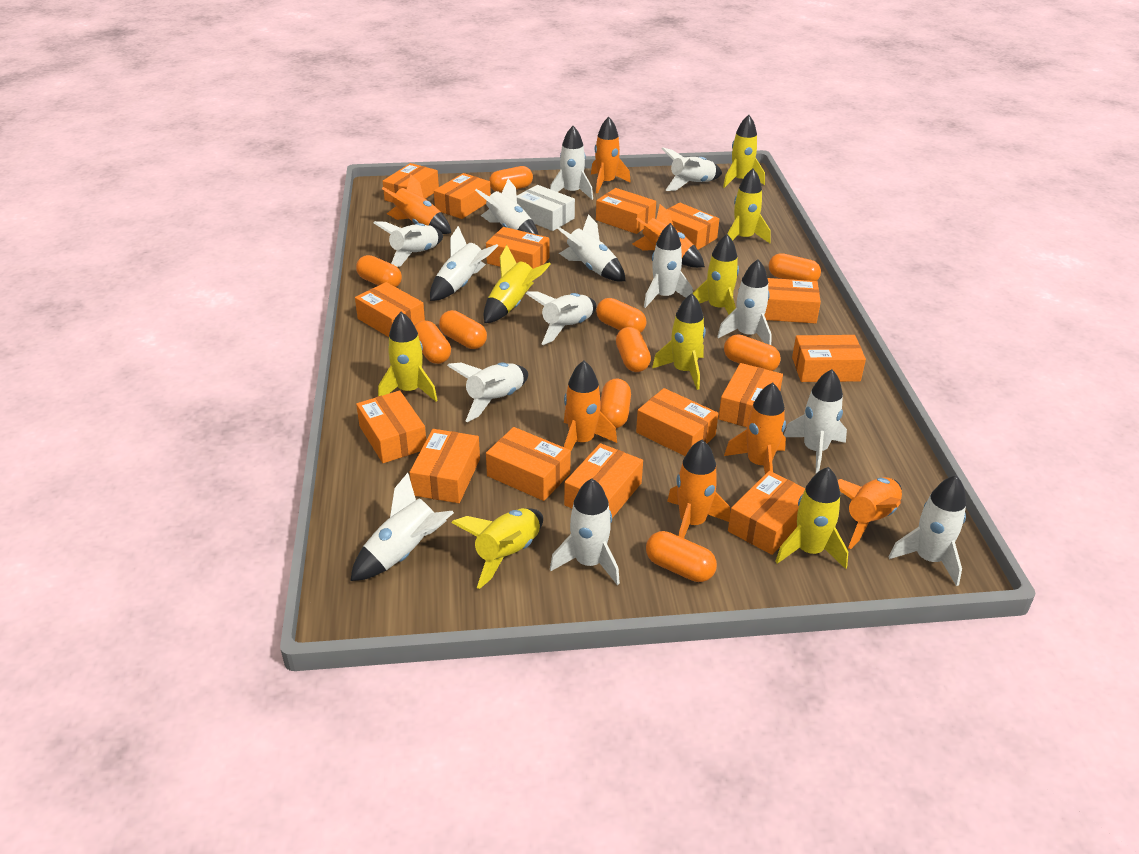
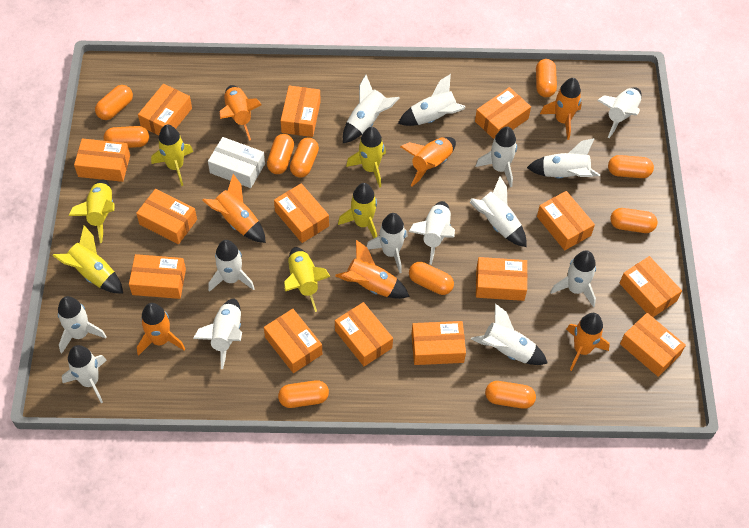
orange box: [355,282,425,337] [356,390,426,463] [383,163,439,203] [410,429,480,503] [434,173,491,219] [486,227,549,269] [486,427,571,501] [564,443,643,518] [596,188,656,234] [636,388,718,456] [666,202,719,250] [718,363,783,427] [728,471,805,555] [764,278,821,324] [792,335,866,382] = 15 -> [74,138,130,182] [129,254,186,299] [136,189,197,244] [138,84,192,135] [264,309,322,373] [274,183,329,243] [281,86,321,137] [335,302,393,366] [412,321,466,365] [475,87,531,139] [476,257,527,301] [537,191,595,250] [620,256,682,317] [620,313,686,377] = 14
yellow rocket: [378,312,437,402] [451,508,543,589] [484,245,551,323] [652,293,706,390] [692,234,739,315] [723,115,765,188] [727,169,771,243] [775,467,848,569] = 8 -> [52,225,123,294] [69,180,115,243] [151,125,193,186] [284,247,330,312] [338,183,377,238] [346,127,386,188] = 6

